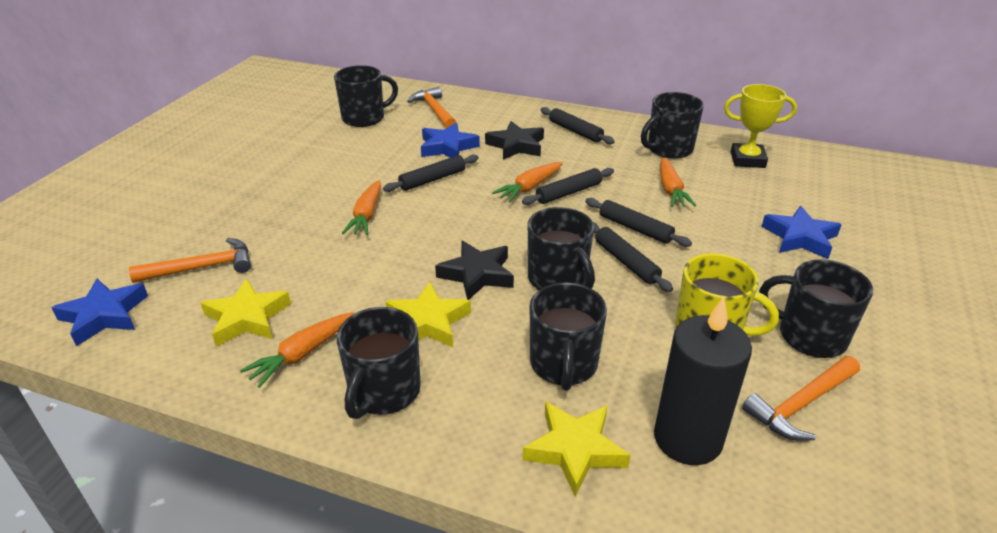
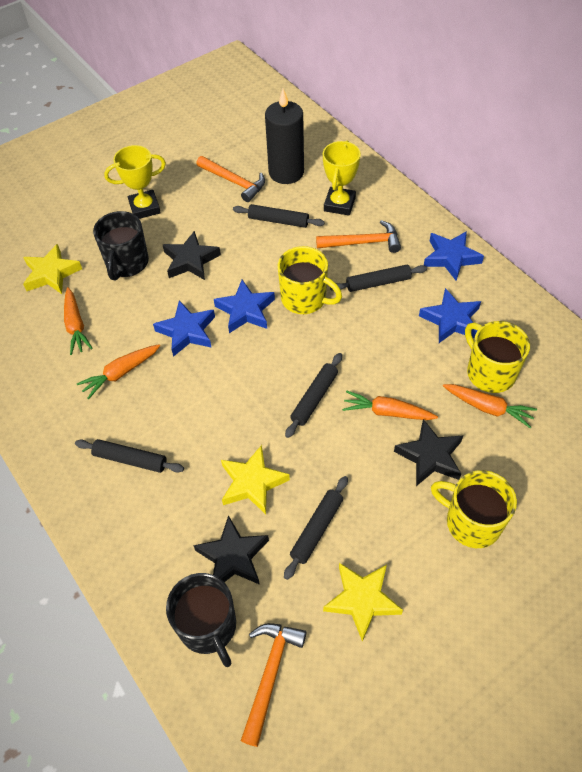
black mug: [334,65,398,127] [337,307,421,419] [528,207,595,290] [530,283,607,391] [641,92,704,159] [759,260,873,358] = 6 -> [93,211,149,280] [166,573,236,667] = 2
black star: [435,241,514,300] [485,121,544,160] = 2 -> [163,231,221,280] [193,515,269,585] [394,419,463,486] = 3
blue star: [52,279,148,346] [421,123,480,158] [762,206,842,259] = 3 -> [153,300,215,357] [214,280,275,333] [419,288,481,343] [424,231,484,281] = 4
yellow mug: [675,253,779,336] = 1 -> [278,246,342,314] [431,470,517,548] [465,321,530,393] = 3
yellow trophy: [724,84,797,168] = 1 -> [104,145,166,219] [323,141,361,216] = 2

